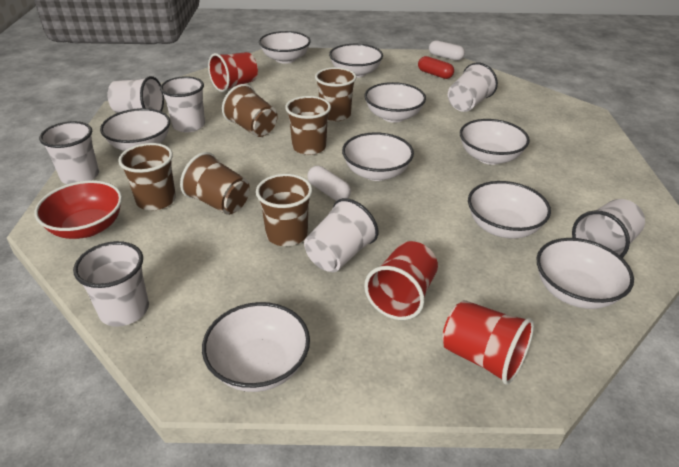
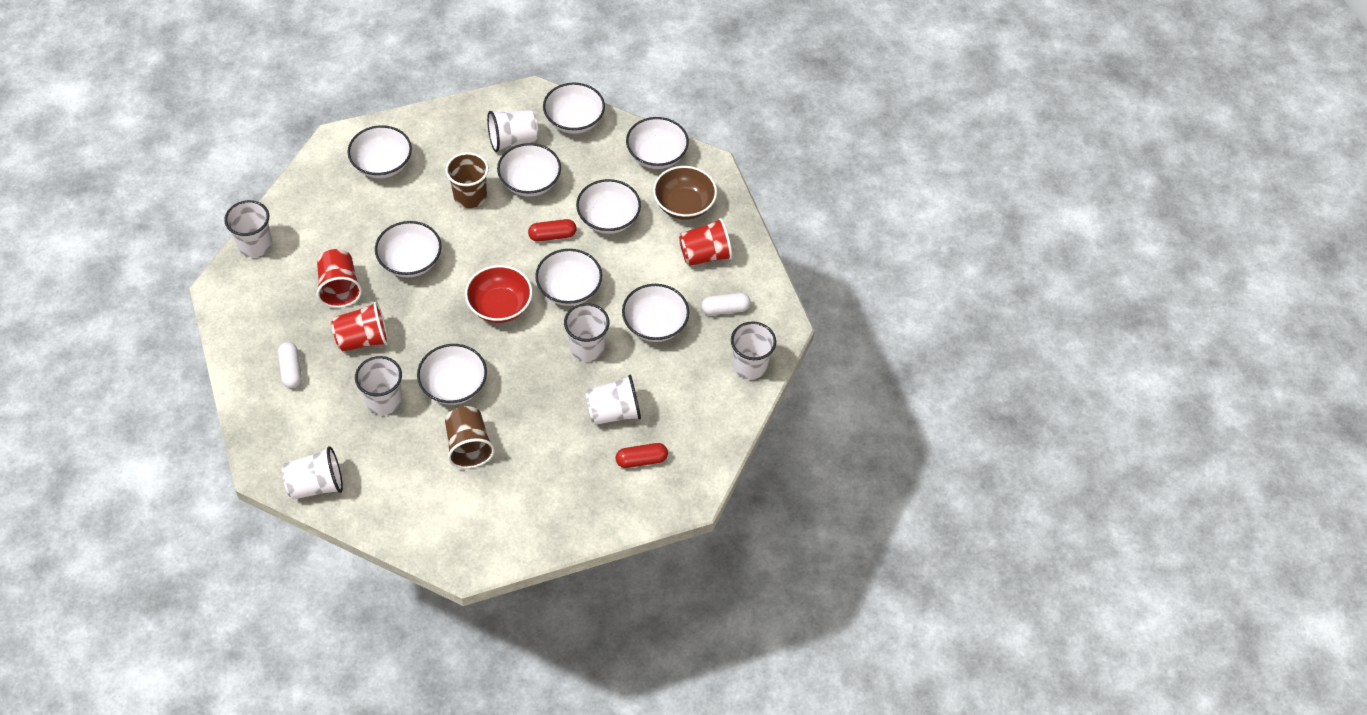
brown bowl: none = 0 -> [653,166,717,220] = 1
brown cup: [118,143,176,210] [180,152,250,215] [222,84,278,137] [256,174,313,246] [285,96,331,155] [315,67,356,121] = 6 -> [445,152,489,208] [445,406,495,469] = 2
red capsule: [418,56,454,79] = 1 -> [528,219,576,242] [616,443,668,468] = 2

